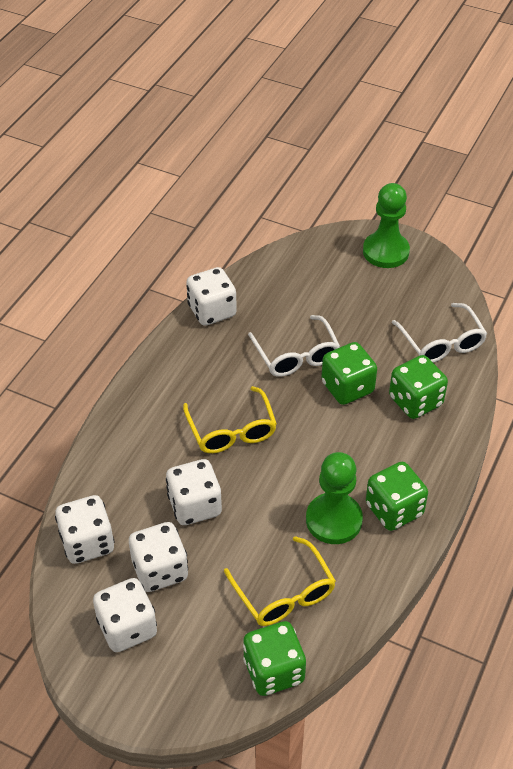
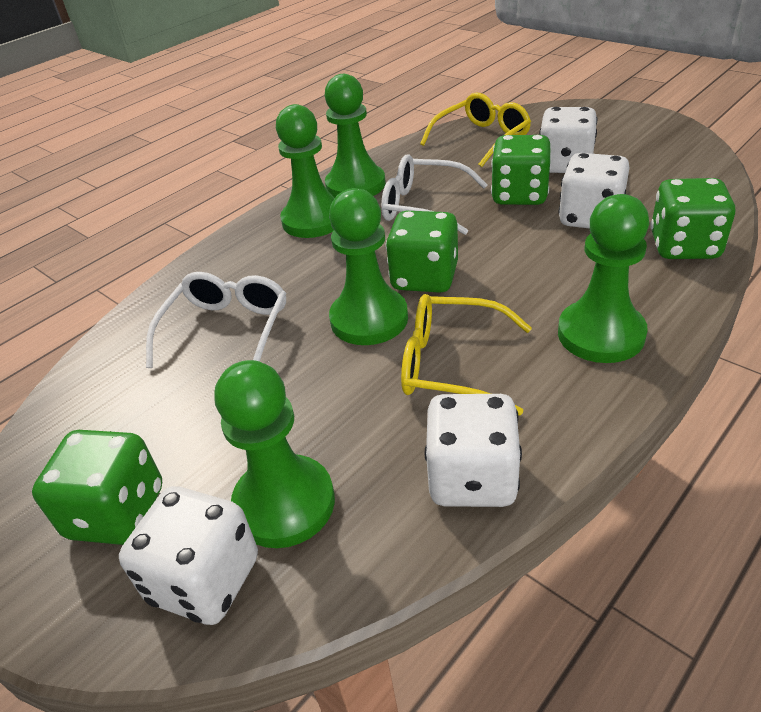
green pawn: [306,452,363,544] [363,183,410,268] = 2 -> [214,360,335,548] [276,104,335,238] [324,74,386,198] [329,188,408,345] [558,194,649,363] = 5
white dice: [55,495,115,564] [93,578,157,652] [129,522,188,592] [166,459,222,525] [186,267,237,326] = 5 -> [119,486,258,625] [424,394,522,507] [539,107,597,173] [558,153,630,228] = 4

